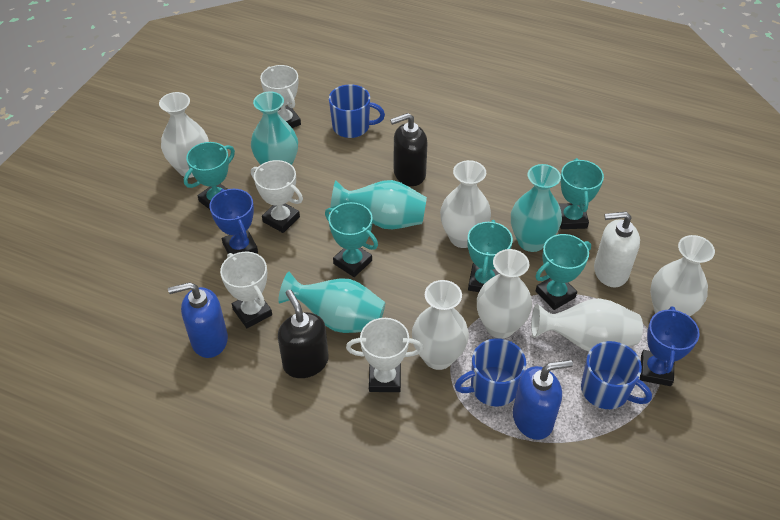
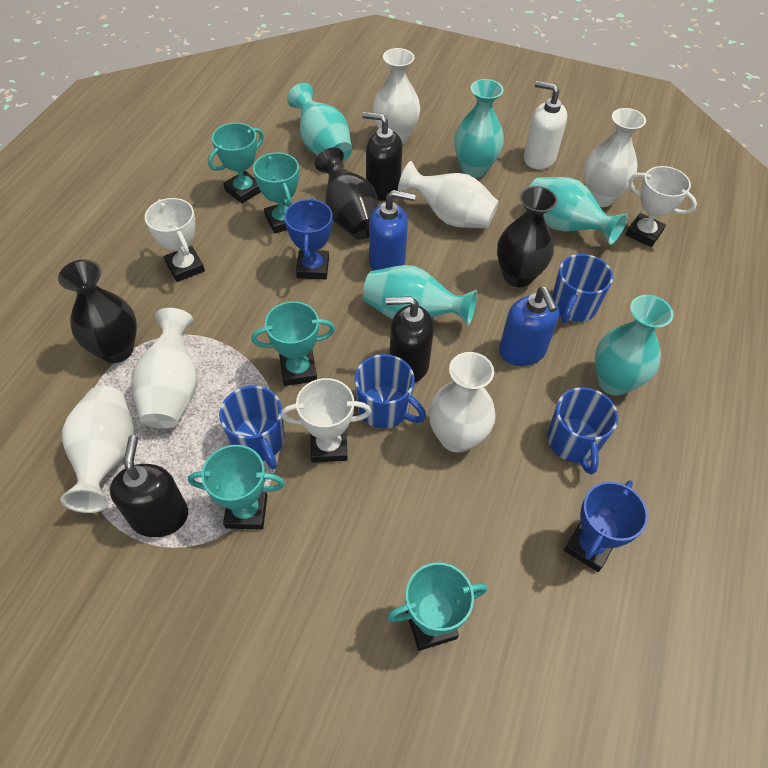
black soap dispenser: [278,290,329,378] [390,113,428,186] = 2 -> [110,435,188,537] [362,112,402,201] [386,296,434,383] = 3
black vase: none = 0 -> [58,260,137,363] [315,147,379,239] [497,186,557,287] = 3
blue mug: [329,84,385,138] [455,339,526,406] [581,341,652,409] = 3 -> [219,386,285,469] [355,354,426,429] [547,387,618,475] [552,254,613,324] = 4
turquoise vase: [251,91,298,165] [278,272,385,333] [330,180,427,229] [511,164,562,252] = 4 -> [287,83,352,162] [363,265,477,326] [454,79,504,178] [530,177,628,245] [594,295,673,396] = 5
white trophy: [220,252,272,328] [251,160,303,233] [260,65,301,128] [346,318,423,392] = 4 -> [145,198,205,282] [281,378,371,463] [626,166,697,247] = 3

